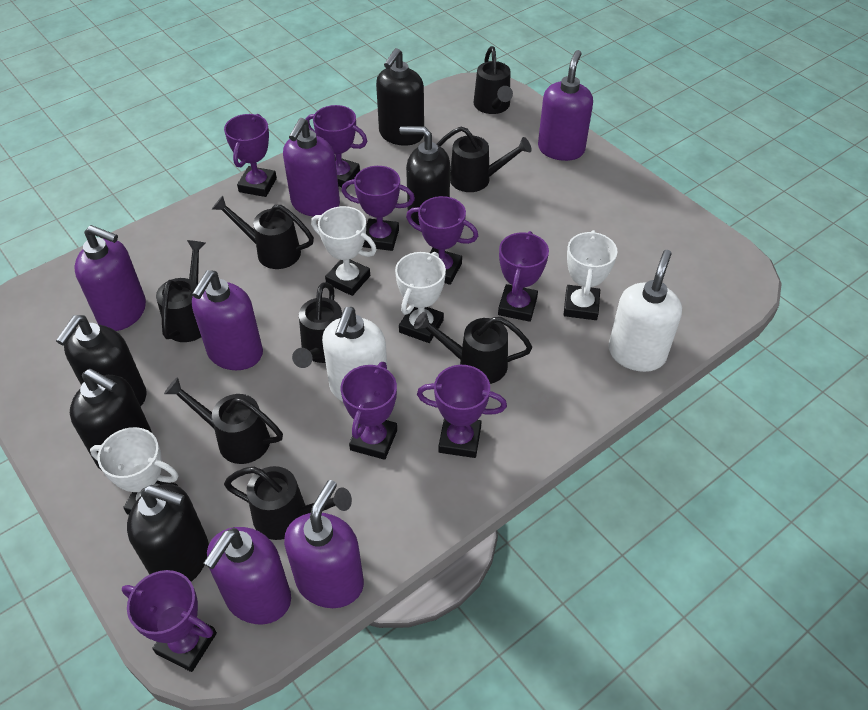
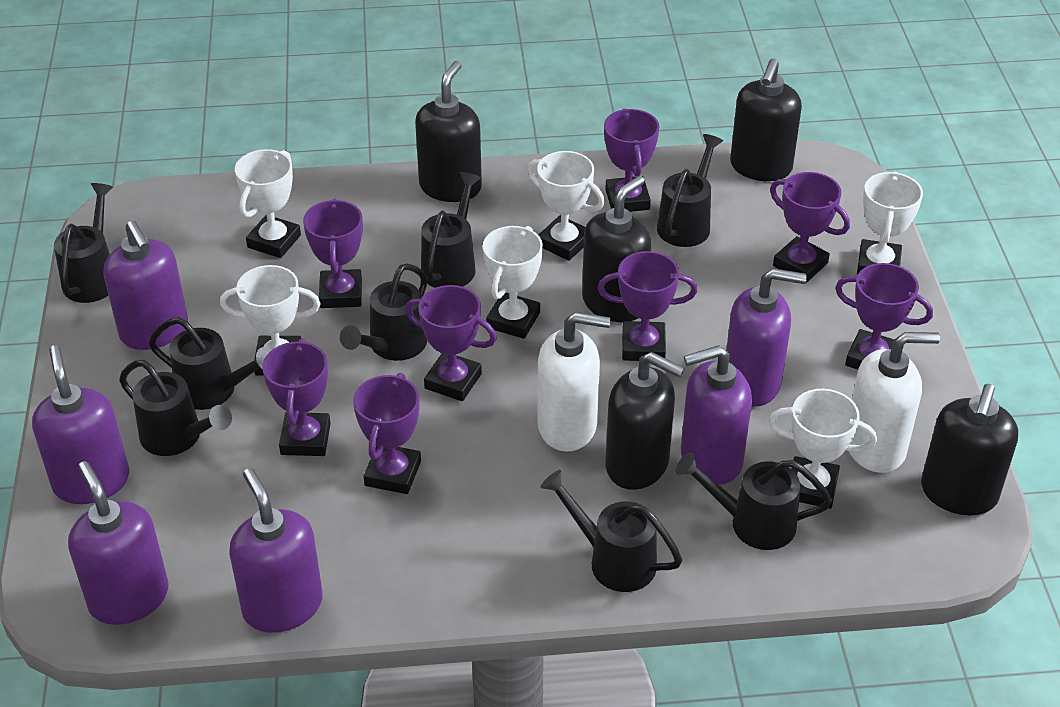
white trophy: [90,427,179,515] [311,206,377,296] [395,252,446,343] [563,230,617,320] = 4 -> [220,265,320,376] [235,149,301,258] [483,226,543,339] [527,151,605,261] [769,389,877,509] [857,171,923,275] = 6

